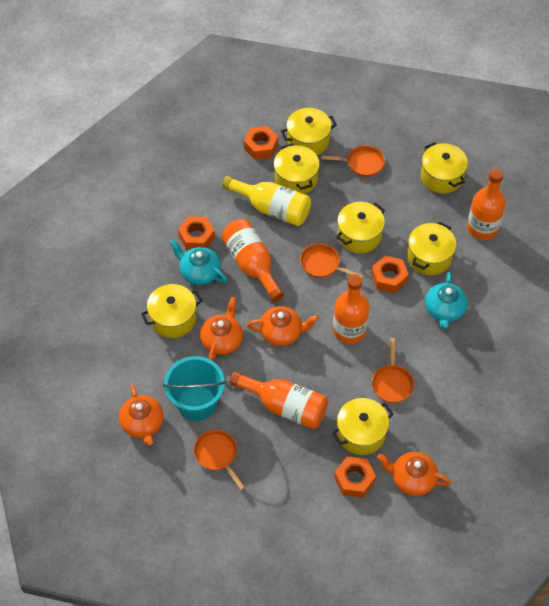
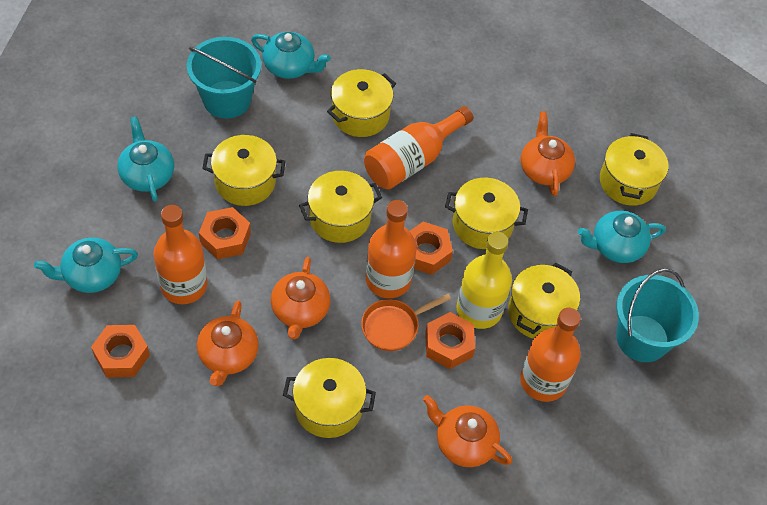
orange pan: [194,430,245,490] [300,243,363,278] [321,145,385,177] [372,338,414,403] = 4 -> [361,294,451,351] = 1
turquoise bucket: [163,356,226,421] = 1 -> [187,37,261,119] [616,268,699,362] = 2
turquoise teapot: [169,239,227,285] [425,272,468,330] = 2 -> [34,237,138,293] [117,116,174,202] [251,32,331,79] [578,211,666,263] = 4

